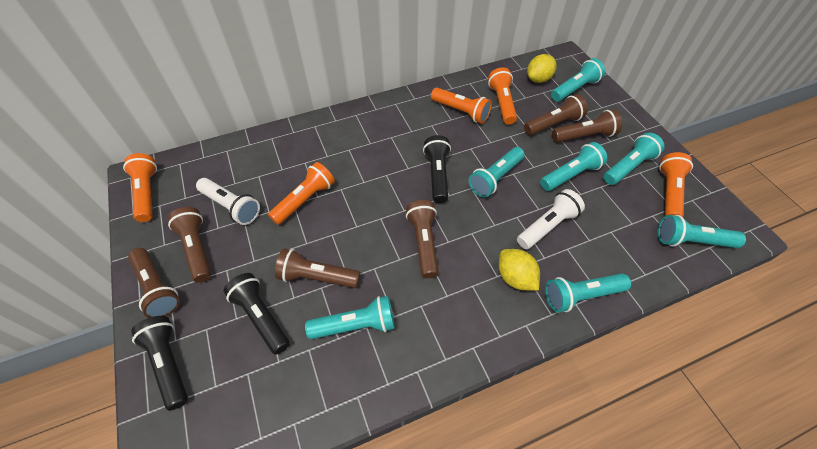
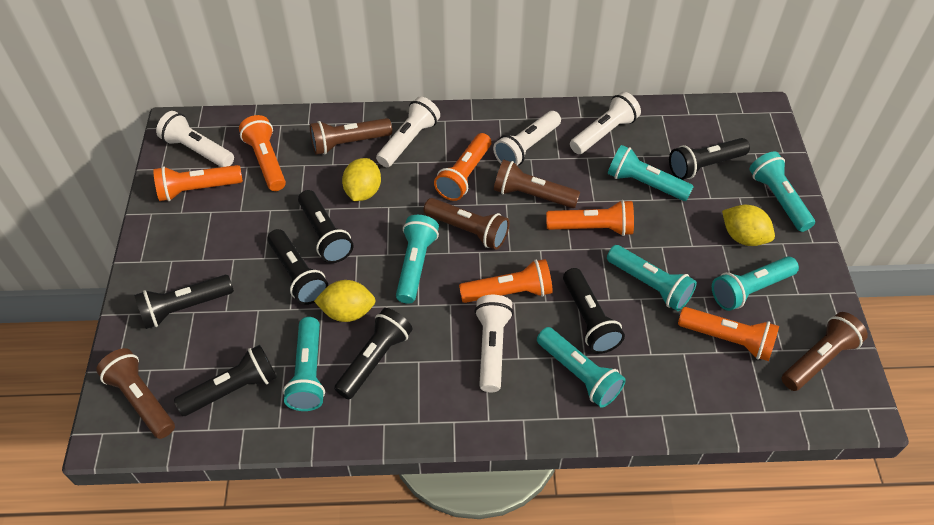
black flashlight: [131,316,188,411] [223,273,290,355] [423,135,451,203] = 3 -> [134,275,234,329] [174,345,277,416] [267,229,328,305] [298,190,354,263] [334,308,413,400] [563,268,625,354] [669,138,750,180] = 7
brown flashlight: [128,248,180,318] [168,207,211,283] [275,248,360,288] [406,200,439,278] [524,94,588,135] [552,109,622,143] = 6 -> [96,348,175,439] [310,118,392,155] [424,198,509,250] [494,160,580,208] [781,312,868,391] = 5
orange flashlight: [123,153,157,222] [268,162,335,225] [431,88,492,124] [488,67,517,125] [659,152,693,217] = 5 -> [153,165,243,201] [239,115,286,191] [434,133,491,201] [459,259,553,303] [546,200,634,236] [678,307,779,361] = 6
white flashlight: [196,178,260,225] [517,189,585,249] = 2 -> [156,111,234,167] [376,97,440,167] [474,295,514,392] [493,111,561,166] [570,92,641,154] = 5
yellow lemon: [499,249,540,291] [527,54,557,83] = 2 -> [314,280,376,322] [342,158,381,201] [722,205,775,246] = 3

